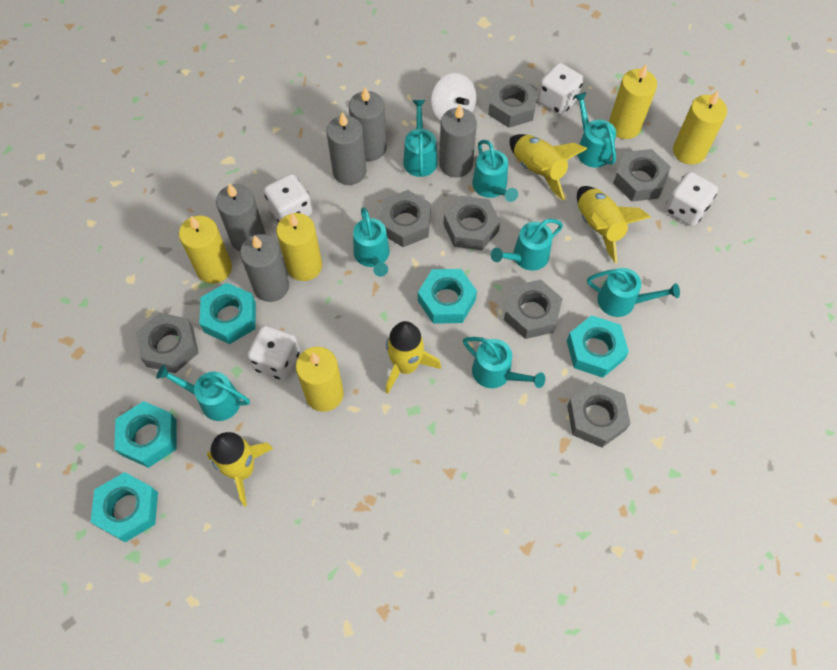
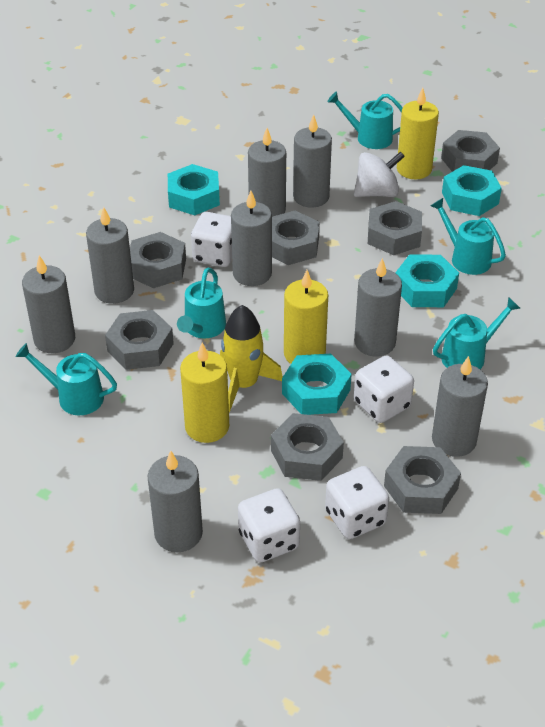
grey candle: [216,183,265,251] [240,234,289,302] [326,112,367,185] [349,87,387,161] [439,104,477,178] = 5 -> [22,255,75,353] [86,207,134,304] [148,450,203,552] [231,191,272,286] [248,128,286,217] [293,114,332,208] [354,258,402,356] [432,356,488,457] = 8
turquoise nut: [91,472,158,542] [114,401,177,468] [199,283,256,344] [418,269,477,324] [567,315,629,378] = 5 -> [168,164,220,215] [282,354,352,415] [395,255,459,307] [442,165,502,216] = 4
turquoise watering can: [156,365,250,421] [353,207,390,277] [403,100,438,177] [463,337,545,388] [472,140,518,202] [491,219,563,271] [574,92,616,168] [587,268,680,317] = 8 -> [15,343,117,415] [177,268,226,338] [327,92,403,149] [431,198,506,275] [433,297,520,369] = 5
yellow candle: [179,215,232,284] [276,213,322,281] [296,347,344,412] [609,64,657,139] [673,91,727,165] = 5 -> [180,343,229,443] [284,270,328,364] [397,88,439,179] = 3
yellow rocket: [207,432,273,506] [386,321,441,394] [510,134,587,200] [577,186,651,263] = 4 -> [220,305,282,412] = 1

